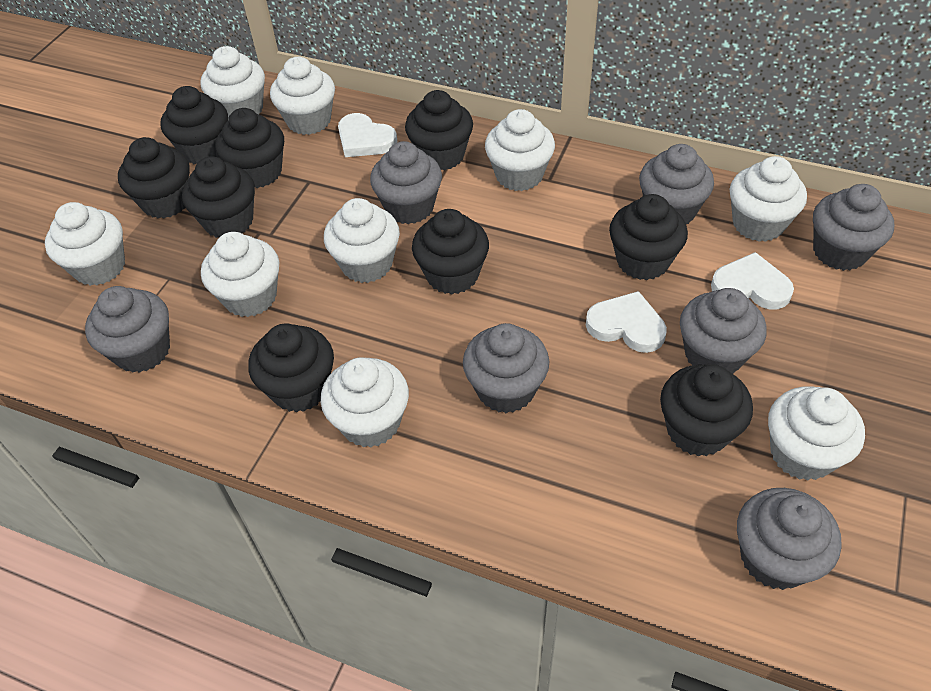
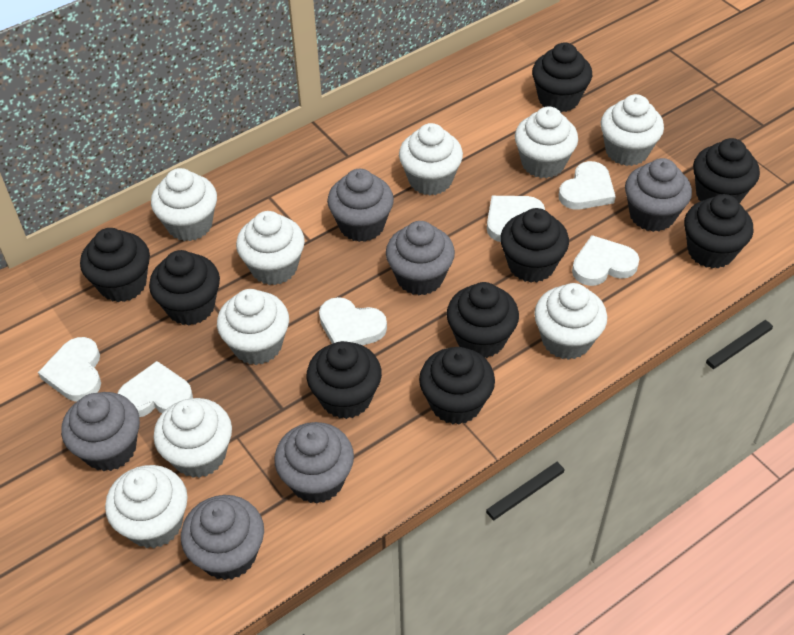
grey cupcake: [85,286,170,373] [370,141,442,224] [463,323,549,413] [639,144,714,224] [680,288,767,374] [737,488,842,590] [813,184,894,271] = 7 -> [61,392,140,471] [181,495,264,580] [274,422,354,504] [327,169,394,242] [386,221,455,295] [625,158,692,232] = 6
white heart: [338,113,397,157] [586,291,667,353] [711,252,794,309] = 3 -> [38,337,101,402] [117,361,193,417] [319,297,387,345] [487,196,545,242] [559,161,616,209] [572,235,639,286] = 6

